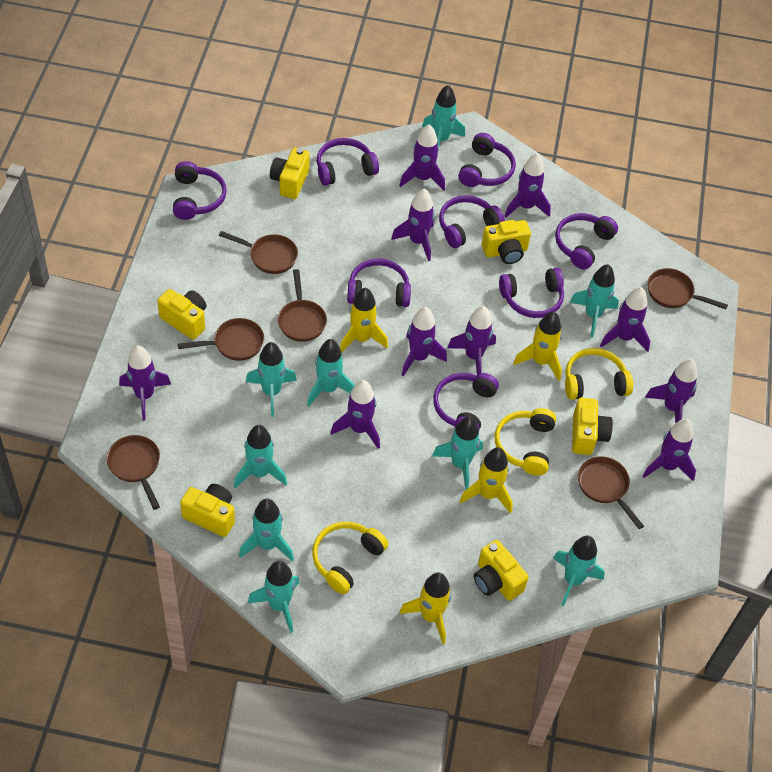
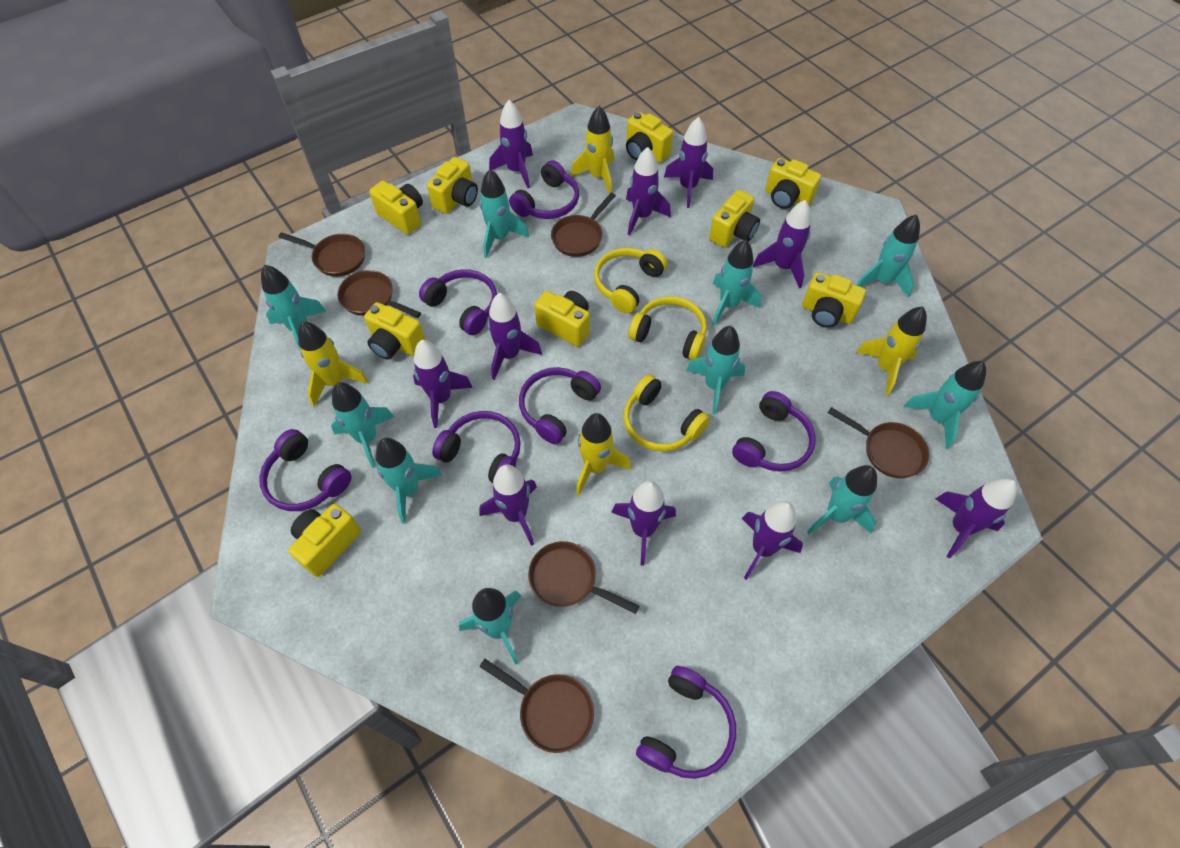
purple headphones: [173,161,227,220] [317,138,379,186] [347,258,411,307] [433,373,499,429] [439,195,505,248] [458,133,516,187] [499,268,564,318] [555,213,618,270] = 8 -> [259,429,351,511] [419,269,497,335] [432,411,521,483] [509,160,579,219] [519,367,601,444] [636,666,736,779] [732,391,815,472] = 7
turquoise rocket: [234,425,287,488] [239,498,294,562] [246,342,297,417] [248,561,299,633] [307,339,355,406] [422,85,465,147] [432,416,483,490] [553,536,605,606] [570,264,619,338] = 9 -> [261,265,326,350] [331,382,394,468] [376,438,442,524] [459,588,521,665] [479,169,529,258] [686,326,745,414] [712,239,761,326] [807,465,877,534] [857,214,920,298] [904,361,986,449] = 10
yellow camera: [157,289,207,340] [180,484,235,537] [270,148,310,199] [474,540,529,601] [482,220,531,264] [572,398,613,455] = 6 -> [288,504,361,577] [364,302,426,360] [369,181,423,235] [427,157,478,214] [534,291,590,347] [626,112,673,163] [709,190,760,247] [765,158,821,209] [802,272,866,328] = 9

